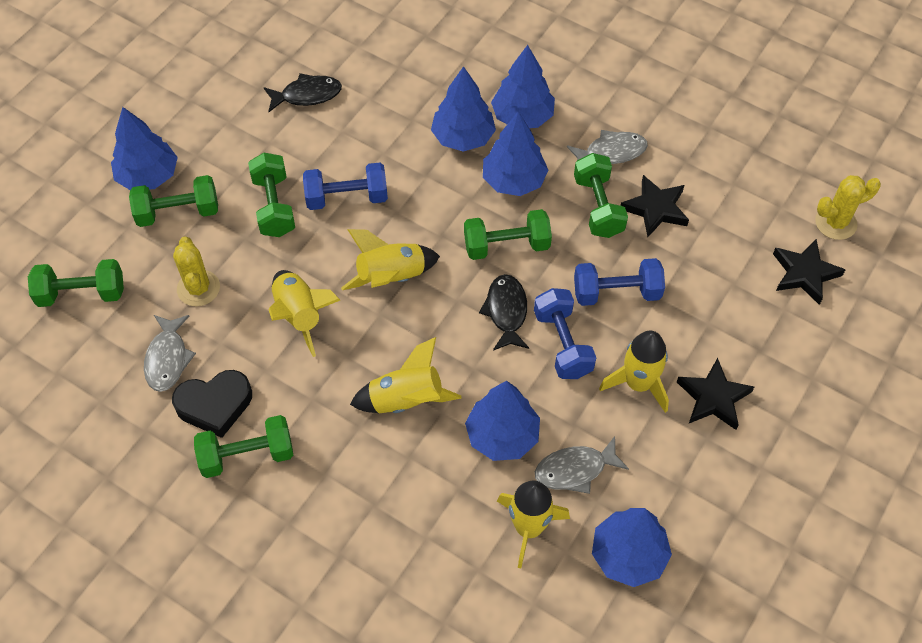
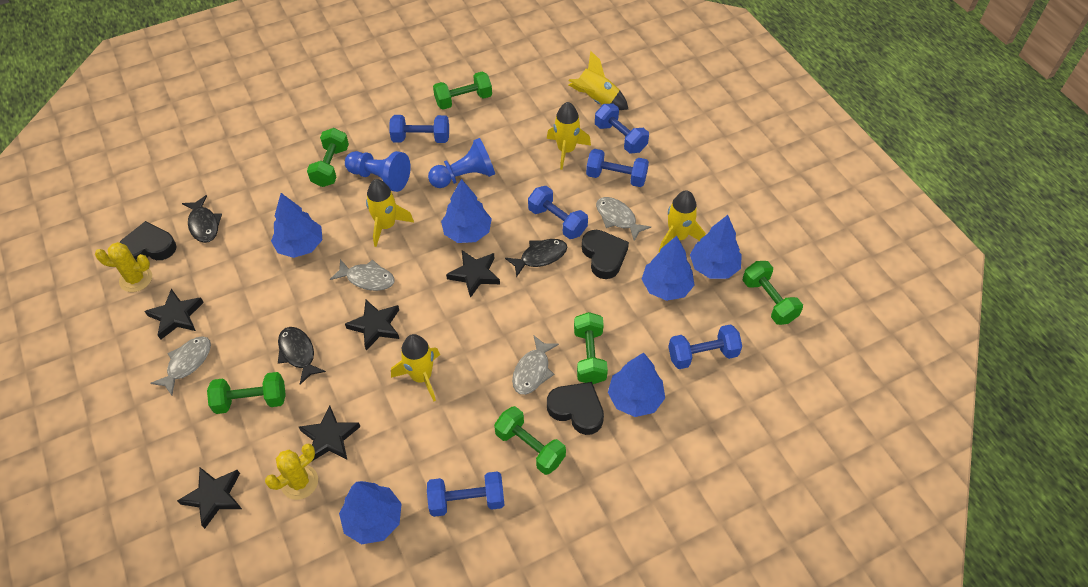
black fish: [263,73,342,112] [479,274,529,350] = 2 -> [182,195,222,243] [278,327,326,385] [505,239,567,277] = 3
black heart: [172,370,252,438] = 1 -> [119,221,177,262] [547,382,604,435] [582,230,629,279] = 3
black star: [620,175,689,237] [677,358,754,430] [773,239,846,305] = 3 -> [145,289,204,340] [177,467,242,529] [299,406,361,462] [345,300,399,351] [446,250,500,298] = 5
blue dumbbell: [303,163,388,210] [534,288,596,379] [574,258,665,306] = 3 -> [389,115,449,143] [427,471,504,517] [528,186,588,239] [586,149,649,187] [595,103,649,154] [668,324,742,369] = 6
blue pawn: none = 0 -> [345,151,411,192] [428,138,495,188] = 2
grey fish: [144,315,196,392] [535,436,629,494] [567,130,648,164] = 3 -> [150,336,211,396] [330,259,395,291] [512,335,559,395] [596,197,651,241] = 4

